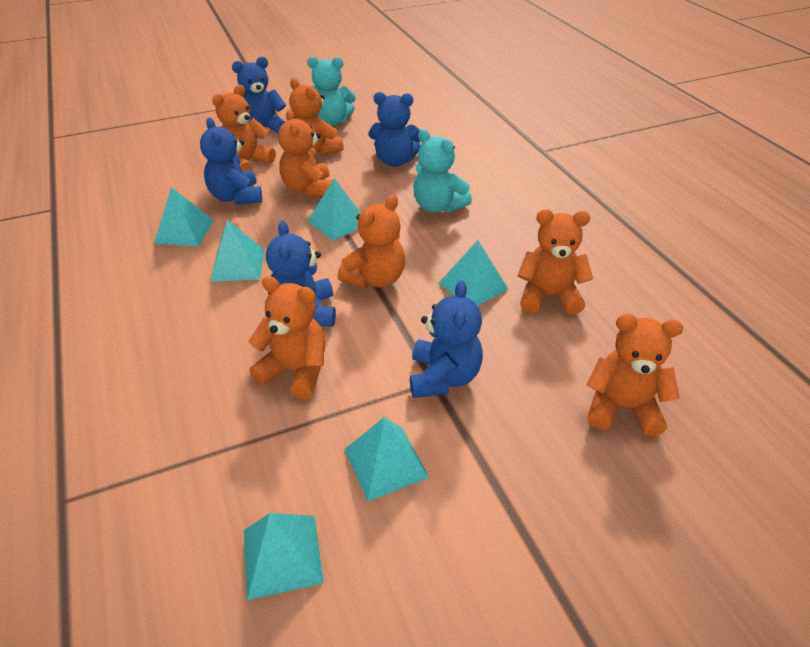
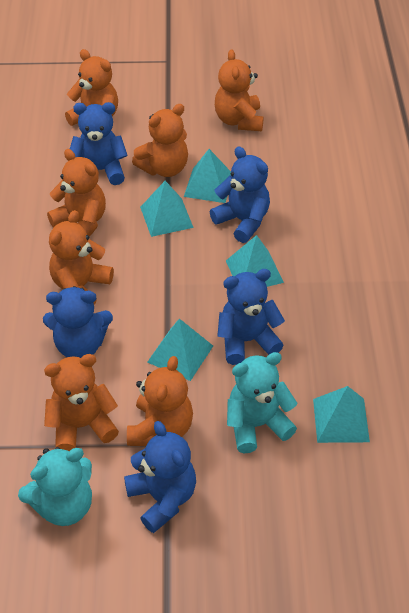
turquoise pyramid: [154,187,213,247] [210,220,264,282] [244,513,324,600] [308,178,361,241] [344,417,429,501] [439,240,508,306] = 6 -> [140,181,194,237] [147,318,213,381] [184,149,231,203] [226,235,284,287] [313,386,370,443] = 5

